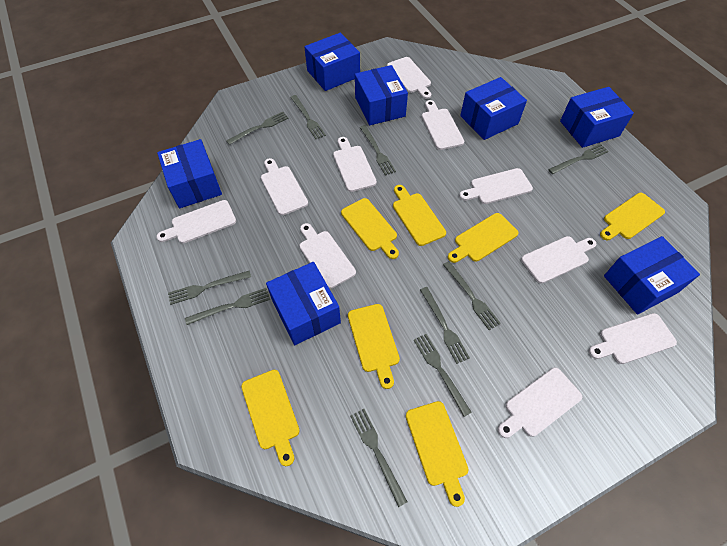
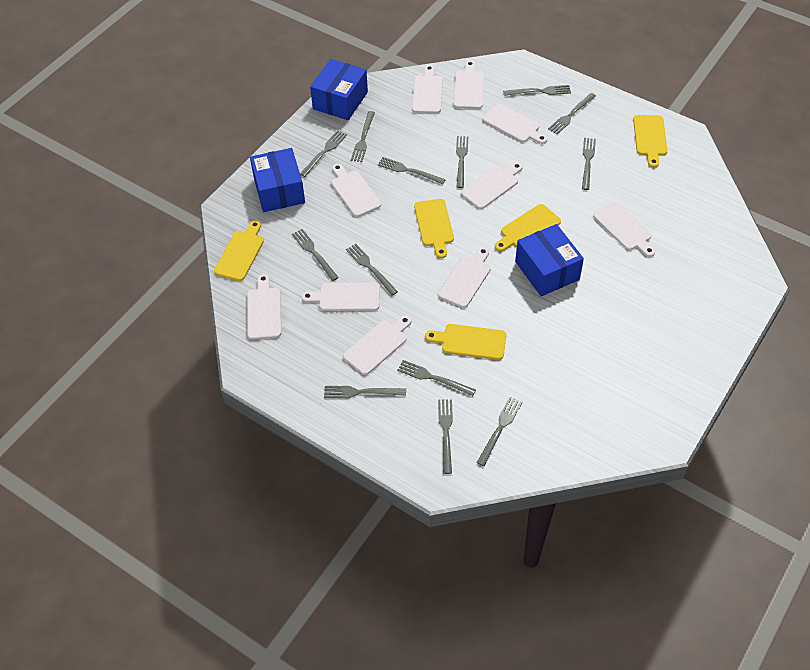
blue box: [157,139,222,208] [266,262,341,345] [304,33,360,91] [355,65,408,125] [460,77,527,140] [560,87,634,148] [604,236,700,314] = 7 -> [250,148,305,212] [310,59,368,120] [515,224,584,296] = 3
grey fork: [168,271,251,305] [185,288,270,325] [226,112,289,145] [290,95,326,139] [350,409,407,507] [360,125,396,176] [414,334,472,417] [420,287,470,364] [443,261,501,330] [548,144,609,174] = 10 -> [292,229,339,281] [300,130,347,177] [324,386,406,398] [346,244,398,296] [351,111,375,162] [378,157,446,184] [397,360,476,396] [438,399,453,474] [456,136,468,188] [477,397,522,466] [503,85,571,96] [548,93,596,134] [582,138,596,190] = 13
yellow cutting board: [241,370,300,466] [341,198,399,259] [348,304,400,389] [393,185,446,246] [406,401,469,507] [448,213,519,263] [600,193,665,240] = 7 -> [214,220,264,281] [414,199,454,258] [425,324,506,360] [495,204,561,252] [633,115,668,168] = 5

